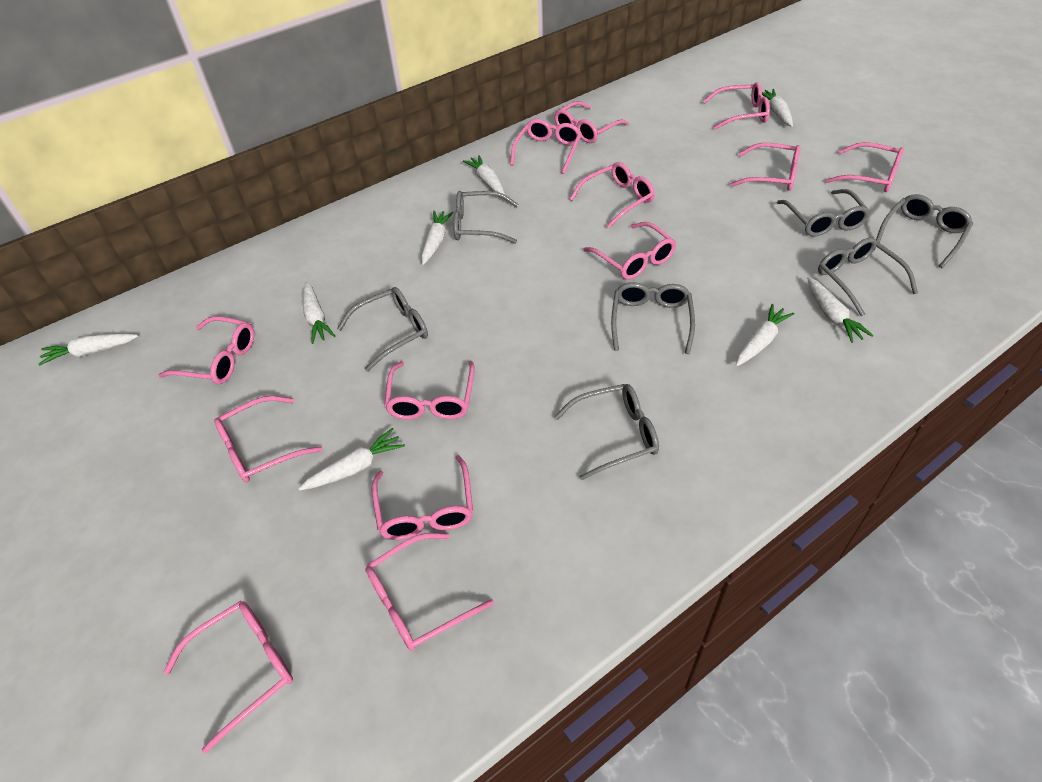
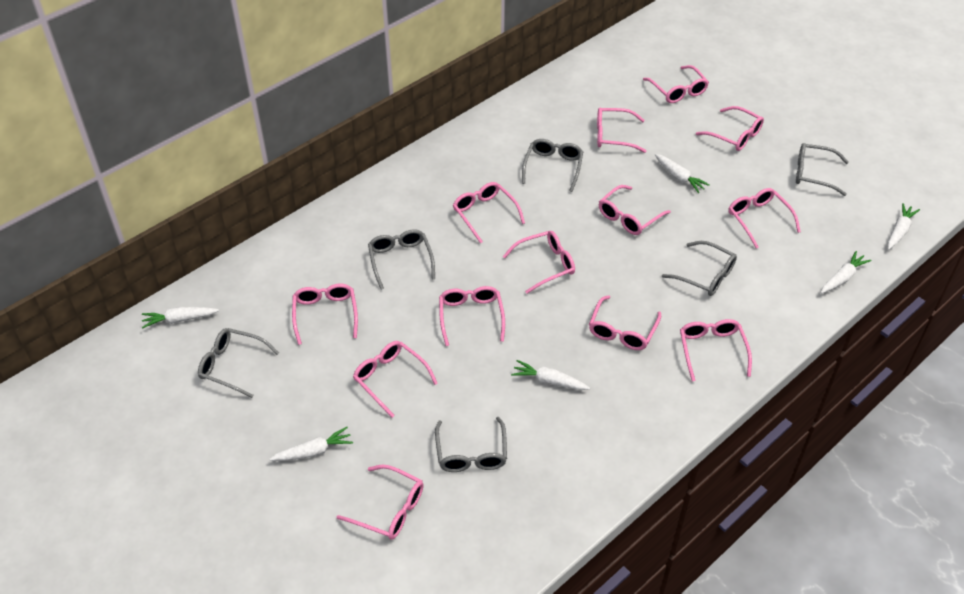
grey glasses: [337,287,428,372] [453,191,519,244] [554,384,659,480] [611,282,695,354] [777,189,871,237] [818,237,918,316] [876,194,973,268] = 7 -> [198,328,279,398] [368,229,435,290] [435,417,507,472] [522,139,583,192] [662,241,737,296] [796,143,849,196] = 6
white carrot: [38,333,138,366] [298,428,405,491] [303,282,335,344] [421,211,454,265] [463,155,505,194] [736,304,795,366] [762,89,793,127] [807,277,874,343] = 8 -> [142,307,219,328] [269,427,353,461] [511,360,590,390] [655,154,710,193] [821,251,872,294] [888,203,920,250] = 6

